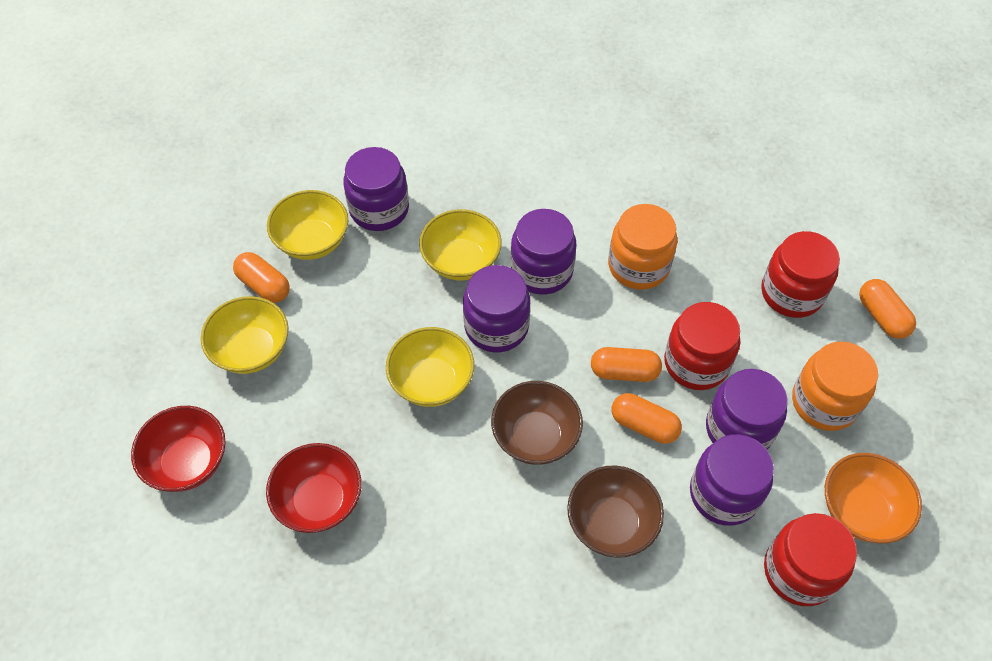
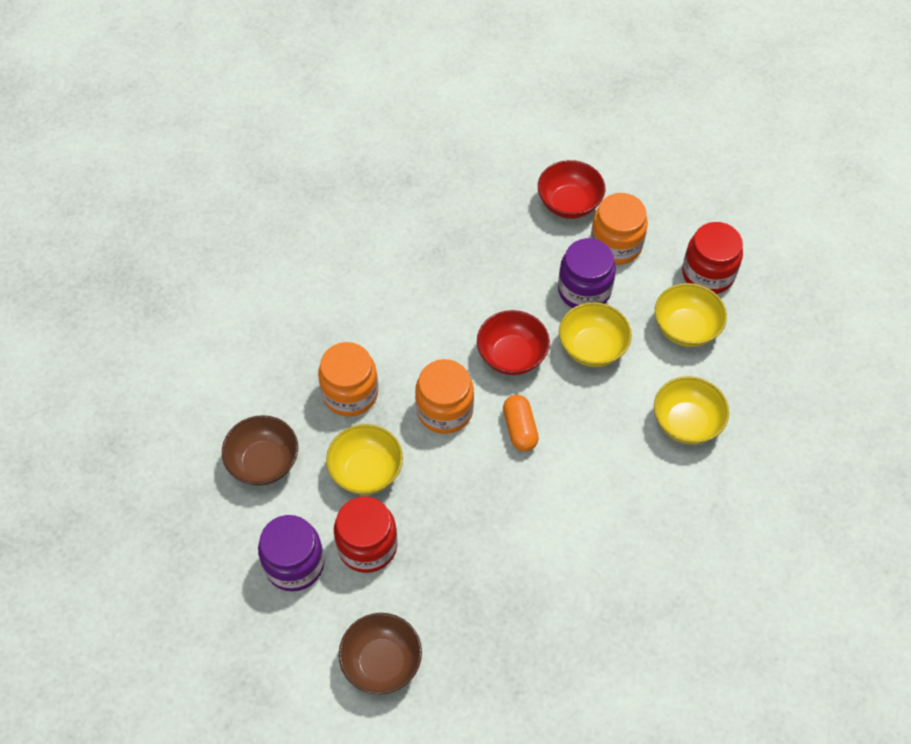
orange bowl: [825,453,922,543] = 1 -> none = 0
orange capsule: [233,252,290,303] [591,347,662,382] [612,393,682,444] [859,279,916,339] = 4 -> [503,395,539,451] = 1
orange jar: [608,204,677,290] [792,341,878,431] = 2 -> [318,342,378,416] [415,359,474,434] [591,193,648,265] = 3
purple jar: [343,147,409,231] [463,265,530,352] [511,209,577,295] [690,434,774,526] [706,369,788,450] = 5 -> [258,515,324,592] [558,238,616,308] = 2
red jar: [664,302,740,390] [761,231,840,318] [764,513,857,606] = 3 -> [334,496,397,573] [682,222,743,294] = 2

